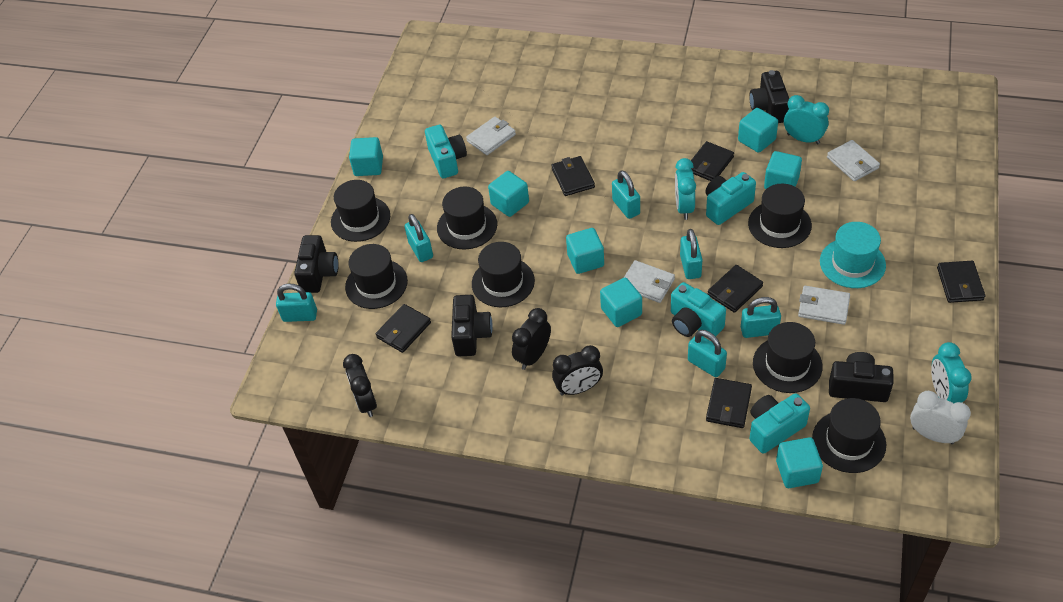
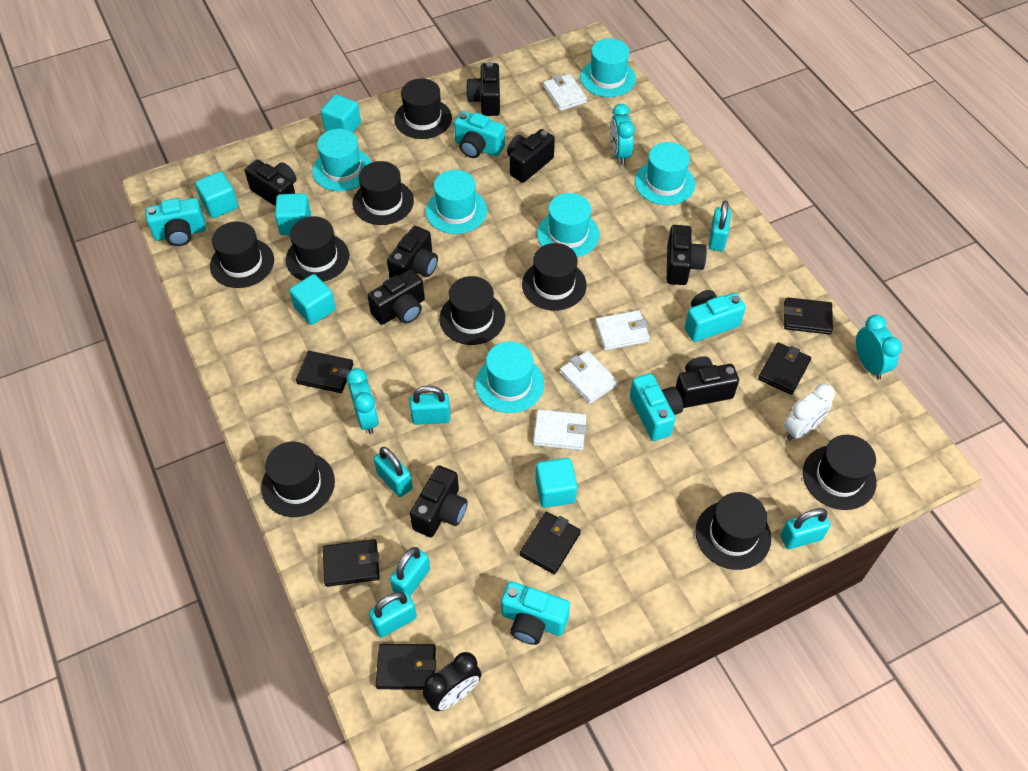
black camera: [294,235,339,293] [451,295,493,356] [749,70,789,123] [829,352,894,402] = 4 -> [245,160,297,206] [368,269,425,325] [387,226,438,278] [410,465,468,537] [466,62,500,116] [507,129,555,183] [667,225,707,285] [675,356,739,408] = 8
black clock: [343,354,377,417] [512,308,551,370] [552,345,603,396] = 3 -> [423,652,482,711] = 1
black hat: [331,180,390,242] [345,244,408,309] [437,187,497,249] [472,242,535,307] [748,184,812,248] [753,322,823,393] [812,398,886,473] = 7 -> [210,221,274,288] [261,442,335,517] [286,216,349,282] [353,161,414,225] [394,79,452,139] [439,276,505,345] [522,243,587,311] [695,492,771,570] [803,435,877,510] = 9
turquoise camera: [425,125,467,179] [671,282,726,337] [705,172,756,225] [749,393,810,454] = 4 -> [145,198,206,246] [454,111,505,158] [501,581,570,645] [630,373,683,441] [685,290,746,342] = 5
turquoise cube: [349,137,383,176] [488,171,529,217] [566,228,604,274] [600,278,642,327] [738,108,778,153] [764,151,802,189] [776,437,823,488] = 7 -> [195,171,238,218] [275,193,311,235] [289,274,336,325] [321,94,361,133] [535,458,577,508] = 5
turquoise hat: [820,222,886,288] = 1 -> [312,129,371,191] [426,170,487,234] [475,342,544,413] [537,193,600,257] [580,38,636,97] [635,142,695,205] = 6

